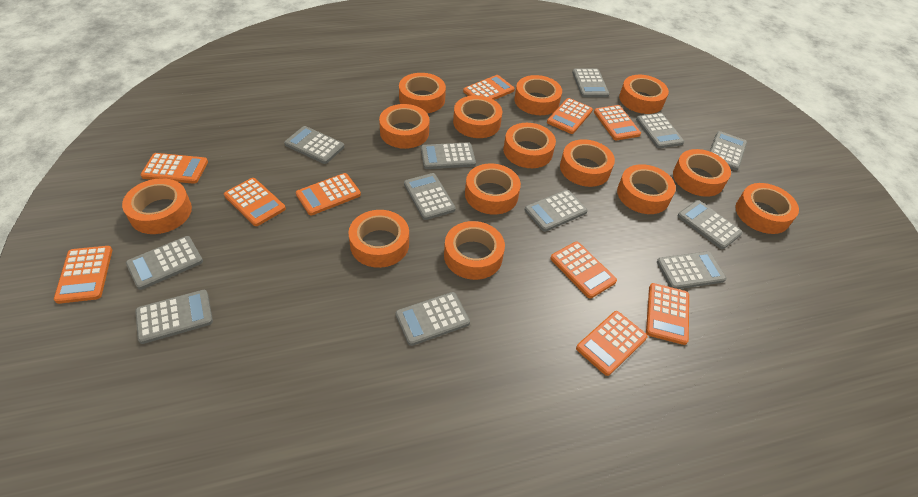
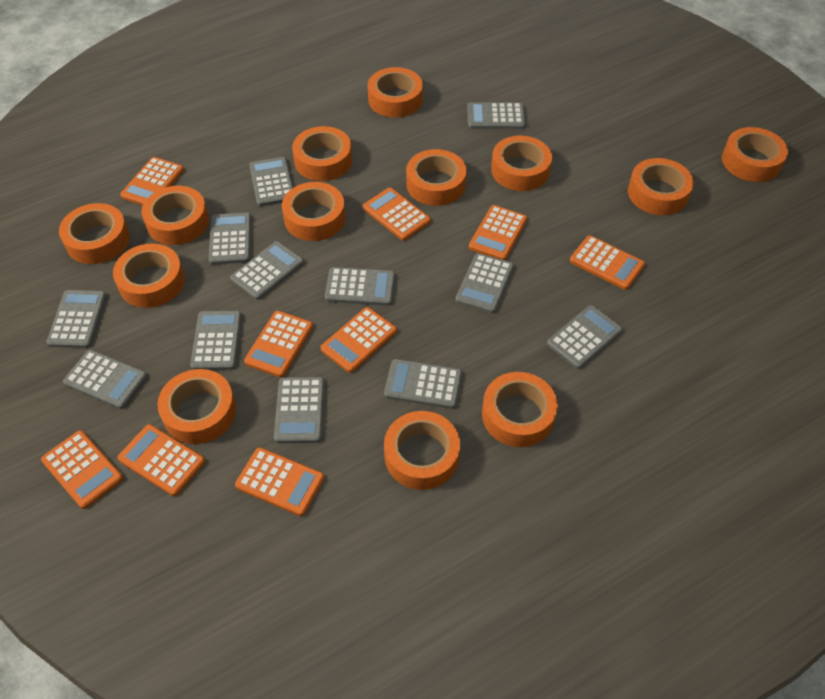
orange calculator: [54,246,112,304] [140,153,208,184] [224,178,286,226] [296,173,361,215] [463,75,515,100] [547,98,593,134] [550,242,617,298] [576,311,648,376] [594,105,641,140] [646,283,689,345] = 10 -> [41,430,123,509] [118,424,205,496] [120,157,184,205] [235,448,324,516] [244,311,313,377] [320,307,397,373] [363,188,431,241] [469,205,527,260] [570,235,645,290] = 9
orange tape: [122,178,192,234] [348,210,409,268] [379,104,430,149] [399,73,446,113] [444,221,505,280] [453,95,502,138] [465,164,521,215] [503,123,556,168] [514,75,562,115] [560,139,615,187] [617,164,676,214] [619,75,669,114] [673,149,731,197] [735,183,799,234] = 14 -> [59,203,130,264] [113,243,185,308] [141,186,209,245] [157,369,236,444] [282,182,345,241] [292,126,352,181] [368,67,423,118] [384,411,460,490] [406,149,467,206] [482,372,558,447] [491,136,552,191] [628,158,694,215] [722,127,788,182] = 13

